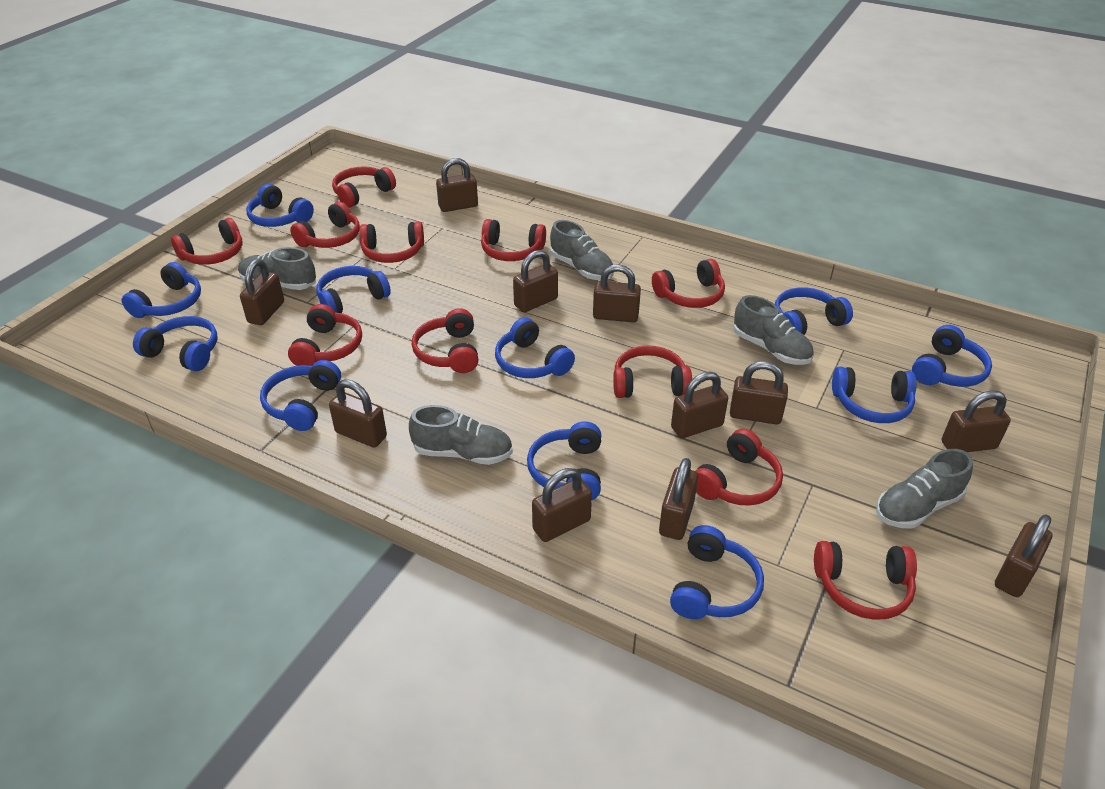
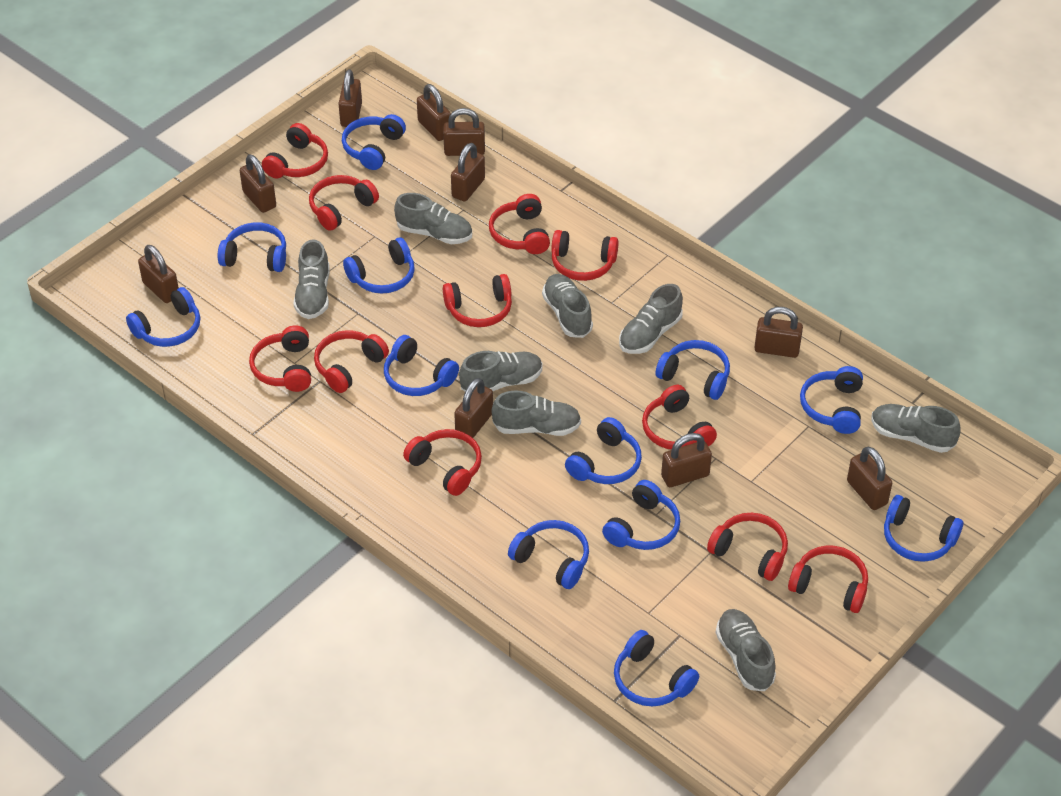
blue headphones: [122,262,201,318] [133,316,217,371] [246,184,314,227] [260,360,341,431] [316,266,391,313] [495,317,575,378] [527,421,601,500] [670,525,764,619] [775,287,853,335] [832,366,917,423] [912,325,992,387] = 11 -> [126,287,200,347] [218,222,286,272] [342,114,406,170] [343,238,415,294] [384,335,459,396] [508,520,589,589] [565,417,642,484] [602,480,680,550] [614,630,699,706] [656,340,730,400] [800,366,863,434] [884,495,963,562] = 12
brown padlock: [240,259,284,325] [329,379,387,448] [436,158,478,212] [513,250,558,312] [532,468,592,542] [593,264,641,322] [659,458,698,540] [671,372,728,438] [730,361,788,425] [942,391,1011,452] [995,514,1053,597] = 11 -> [138,245,179,303] [240,154,276,213] [338,69,362,127] [417,84,451,141] [443,108,485,156] [451,143,485,202] [454,378,493,438] [661,433,712,487] [754,307,803,358] [847,447,892,510] = 10
grey shoe: [238,247,316,290] [409,405,513,465] [550,220,614,280] [733,295,814,365] [876,449,973,529] = 5 -> [293,239,330,319] [394,193,472,244] [459,351,543,391] [491,391,581,436] [542,274,593,338] [619,284,683,354] [715,609,776,691] [871,404,961,453] = 8

